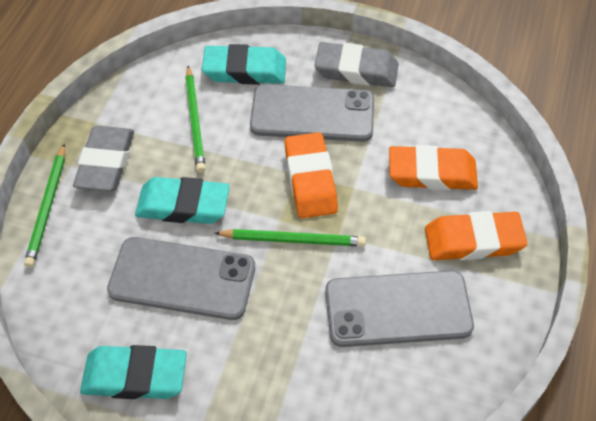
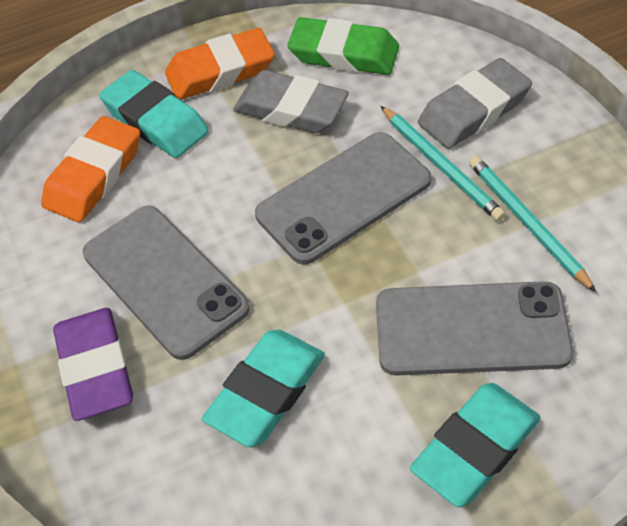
green eraser: none = 0 -> [287,17,399,75] = 1
green pencil: [24,143,65,267] [185,66,206,173] [214,229,366,246] = 3 -> none = 0
orange eraser: [284,132,338,218] [389,145,478,190] [425,211,527,260] = 3 -> [41,116,140,222] [165,28,275,100] = 2
purple eraser: none = 0 -> [53,308,133,421] = 1
turquoise pencil: none = 0 -> [381,106,505,221] [469,156,596,292] = 2

